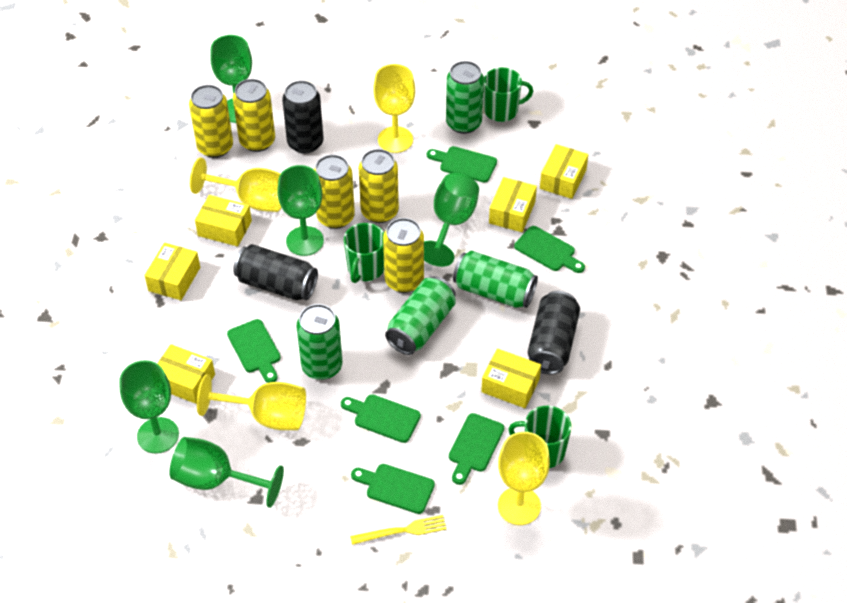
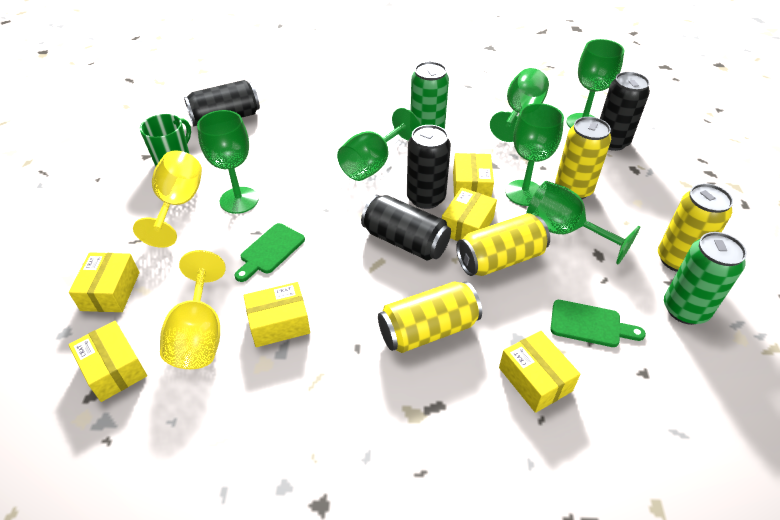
black can: [233,244,318,300] [282,80,323,154] [528,291,580,375] = 3 -> [184,80,260,126] [361,195,451,261] [407,125,451,209] [600,72,650,151] = 4
green can: [296,304,342,380] [385,276,456,355] [446,61,484,134] [453,250,538,308] = 4 -> [410,61,449,129] [664,232,747,325] = 2
green cutting board: [227,319,281,383] [341,394,421,443] [351,464,435,514] [427,146,497,183] [449,413,504,485] [514,226,585,273] = 6 -> [234,223,305,282] [551,300,646,347] = 2
green goblet: [119,360,179,453] [170,437,284,508] [210,35,252,123] [277,165,324,256] [424,173,479,267] = 5 -> [197,110,259,214] [337,108,421,181] [490,68,549,142] [506,103,564,206] [526,181,640,264] [566,39,624,128] = 6
green mug: [344,223,384,283] [484,67,533,122] [508,406,572,468] = 3 -> [140,114,191,166] = 1
yellow can: [189,85,233,158] [233,79,275,152] [314,155,355,229] [359,149,399,223] [383,218,424,293] = 5 -> [378,281,482,353] [456,213,550,276] [555,117,611,199] [658,183,733,272] = 4
yellow fork: [350,515,447,545] = 1 -> none = 0
yellow goblet: [190,157,282,212] [197,375,306,430] [373,64,415,153] [498,432,550,525] = 4 -> [133,151,202,248] [160,250,226,369] = 2

